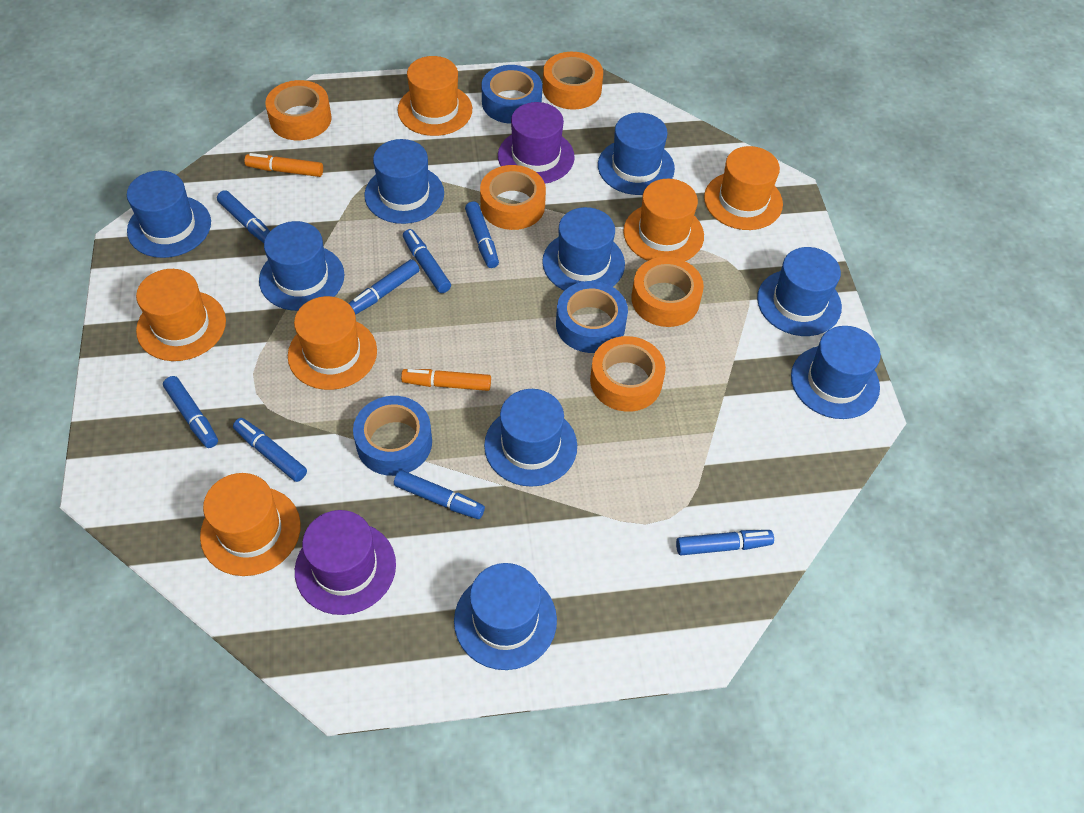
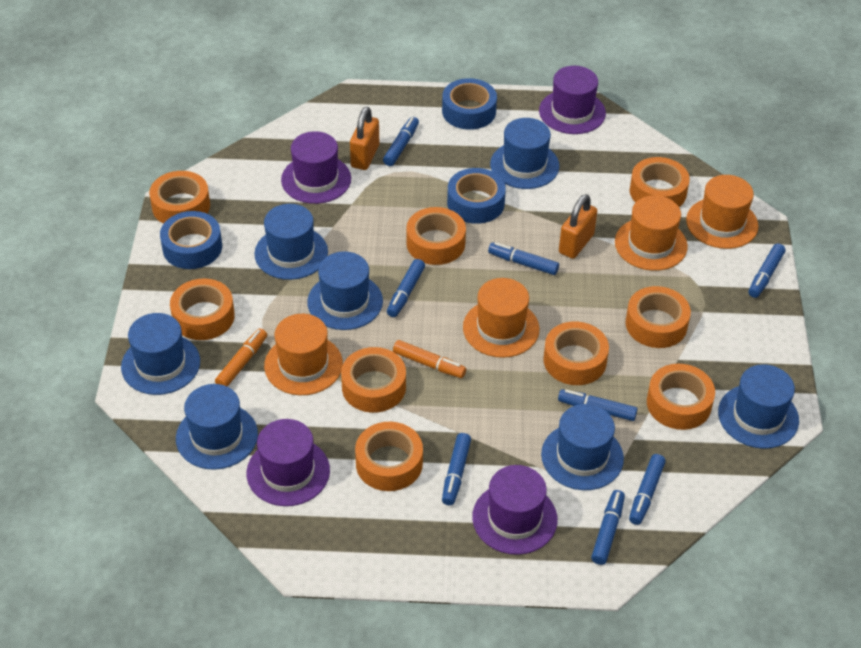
blue hat: [127,171,211,258] [259,221,344,311] [364,139,444,224] [454,563,557,670] [484,389,577,487] [542,207,625,291] [598,113,675,195] [757,247,842,336] [791,326,881,419] = 9 -> [121,313,200,395] [176,384,258,470] [254,204,328,280] [307,251,383,330] [490,118,559,189] [541,404,624,490] [718,364,799,449] = 7
orange hat: [136,269,226,361] [200,473,301,576] [288,296,377,390] [398,56,472,136] [623,179,704,261] [704,146,783,230] = 6 -> [264,314,343,395] [463,278,539,358] [615,195,688,271] [686,175,758,249] = 4
orange padlock: none = 0 -> [350,107,379,170] [559,194,597,259] = 2
orange tape: [265,80,332,140] [480,165,546,230] [543,52,603,110] [590,336,666,412] [631,257,704,327] = 5 -> [149,171,210,224] [170,278,235,340] [341,347,406,413] [355,422,423,491] [406,207,466,265] [543,321,609,385] [626,286,691,348] [630,157,690,207] [647,364,715,430] = 9
purple hat: [295,510,396,615] [498,102,575,183] = 2 -> [247,419,330,506] [281,131,351,204] [472,465,557,555] [539,66,606,134] = 4

